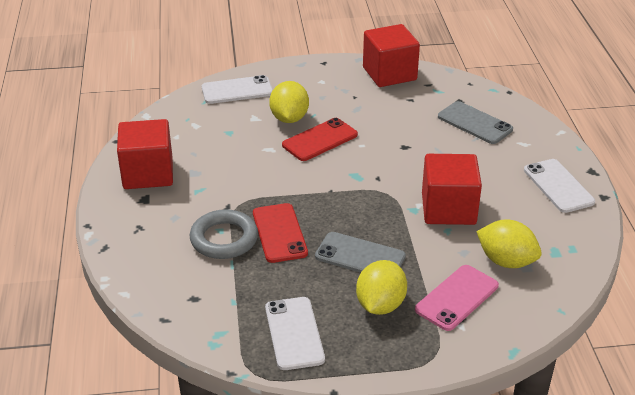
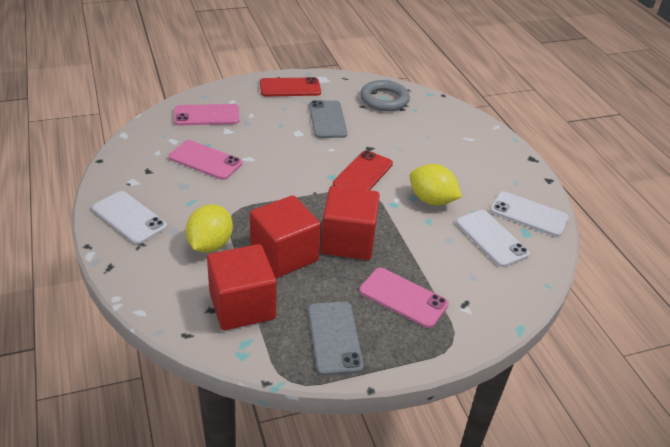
pink phone: [415,265,499,331] = 1 -> [169,140,242,180] [174,104,240,125] [359,268,449,328] = 3
yellow lemon: [269,81,309,123] [356,260,407,315] [476,220,542,268] = 3 -> [186,204,233,253] [410,164,462,206] = 2

